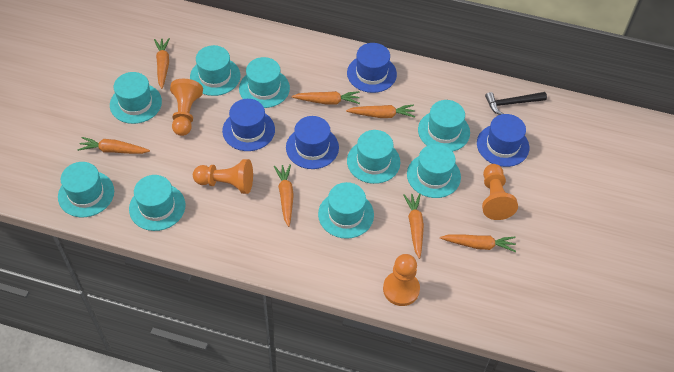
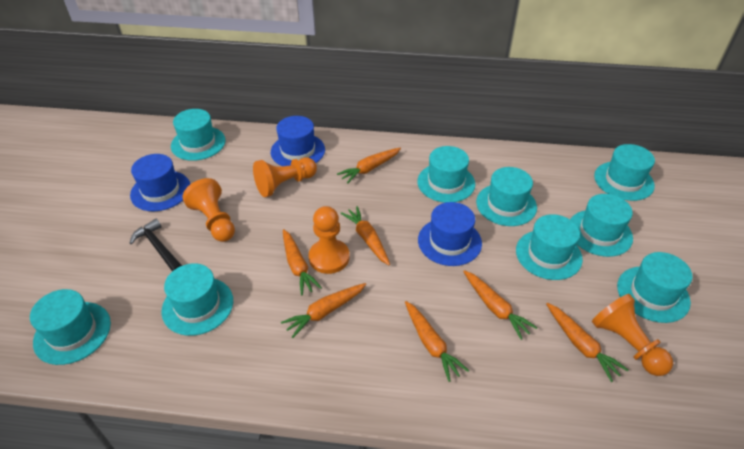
blue hat: [222,99,275,151] [286,116,339,169] [347,43,397,93] [477,114,529,167] = 4 -> [130,154,190,211] [271,116,325,166] [418,202,482,266] = 3

